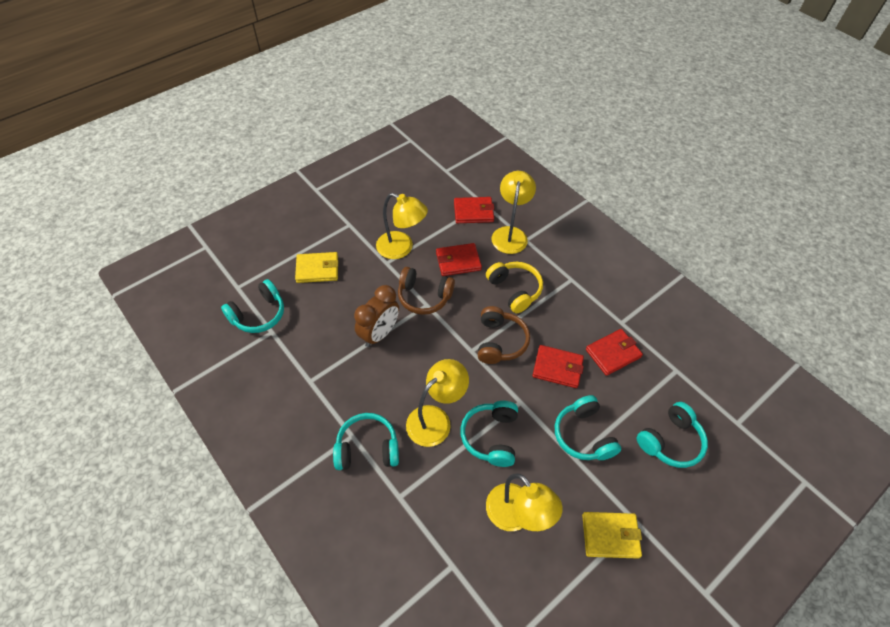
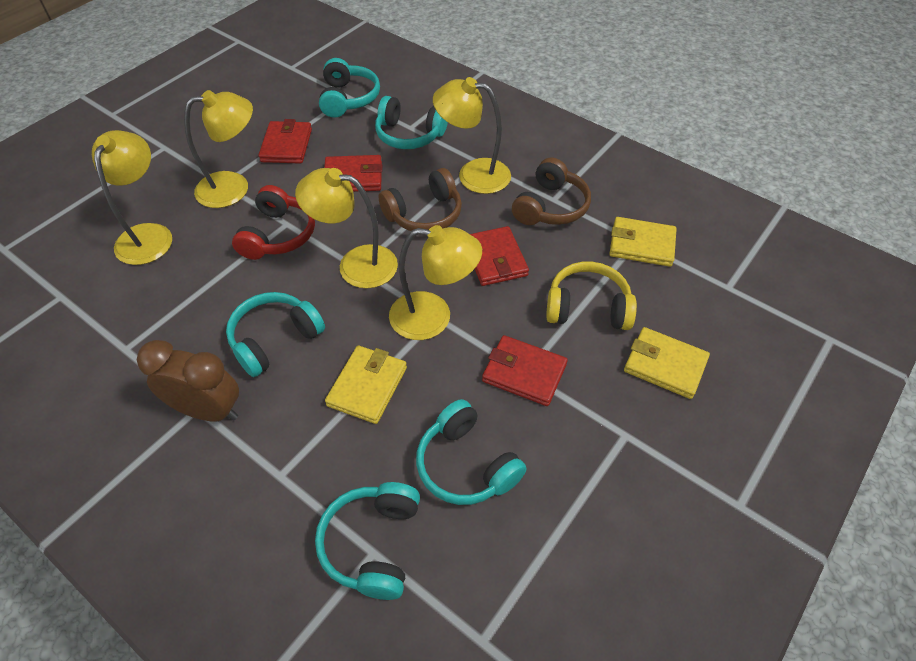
red headphones: none = 0 -> [232,185,315,260] = 1
yellow lamp: [376,193,428,259] [406,359,469,447] [486,473,563,531] [492,171,536,254] = 4 -> [92,130,172,265] [184,90,253,208] [295,168,398,288] [389,225,482,340] [433,77,511,194] = 5
yellow wallet: [295,252,338,283] [582,512,642,559] = 2 -> [325,346,407,424] [609,217,677,267] [624,327,710,399] = 3

